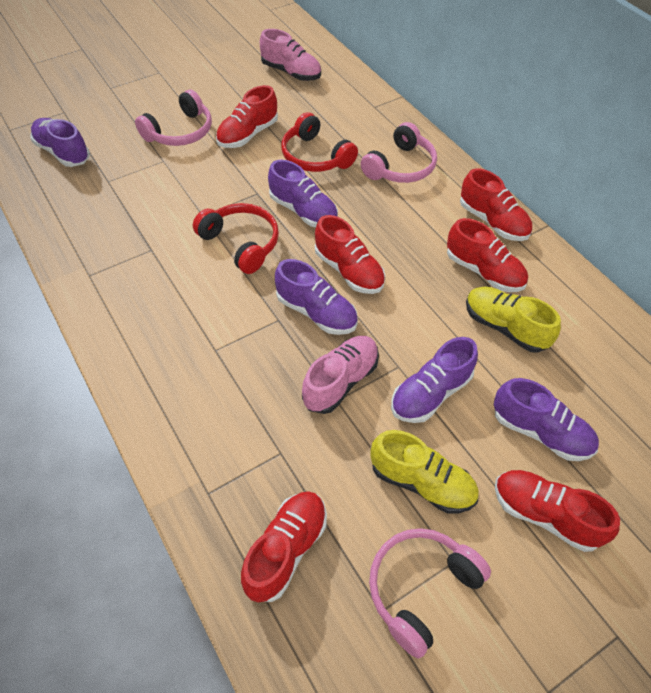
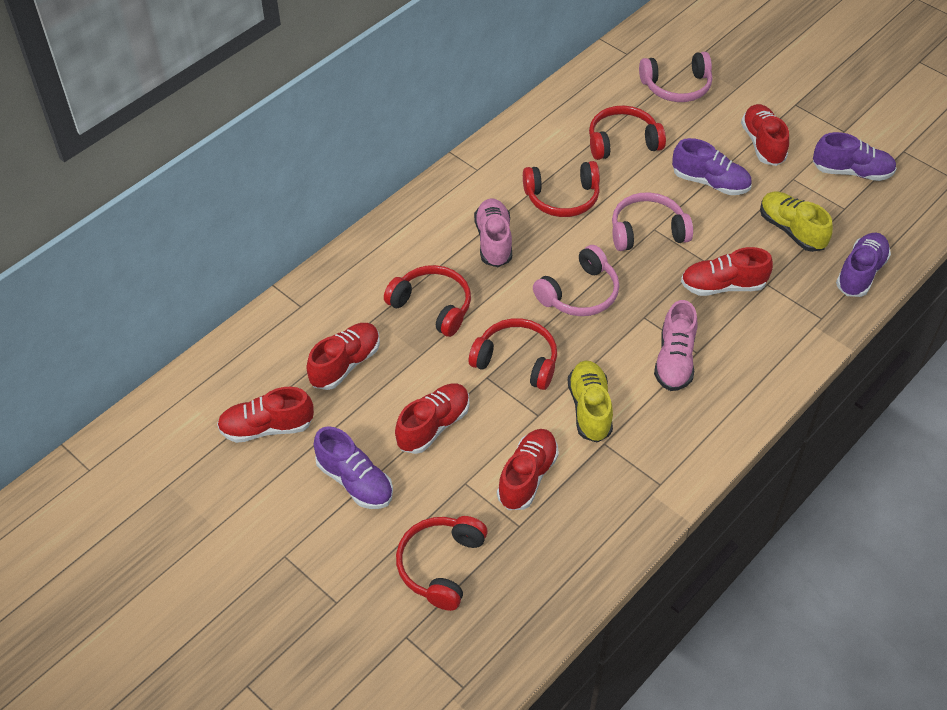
purple shoe: [31,118,90,167] [268,160,338,227] [275,259,358,335] [391,337,478,423] [494,378,599,461] = 5 -> [314,426,393,509] [672,138,752,195] [813,132,897,181] [836,233,891,297] = 4
red headphones: [193,203,279,274] [281,112,358,172] = 2 -> [384,265,471,337] [396,516,488,611] [469,318,557,390] [523,161,600,217] [589,106,666,160] = 5

